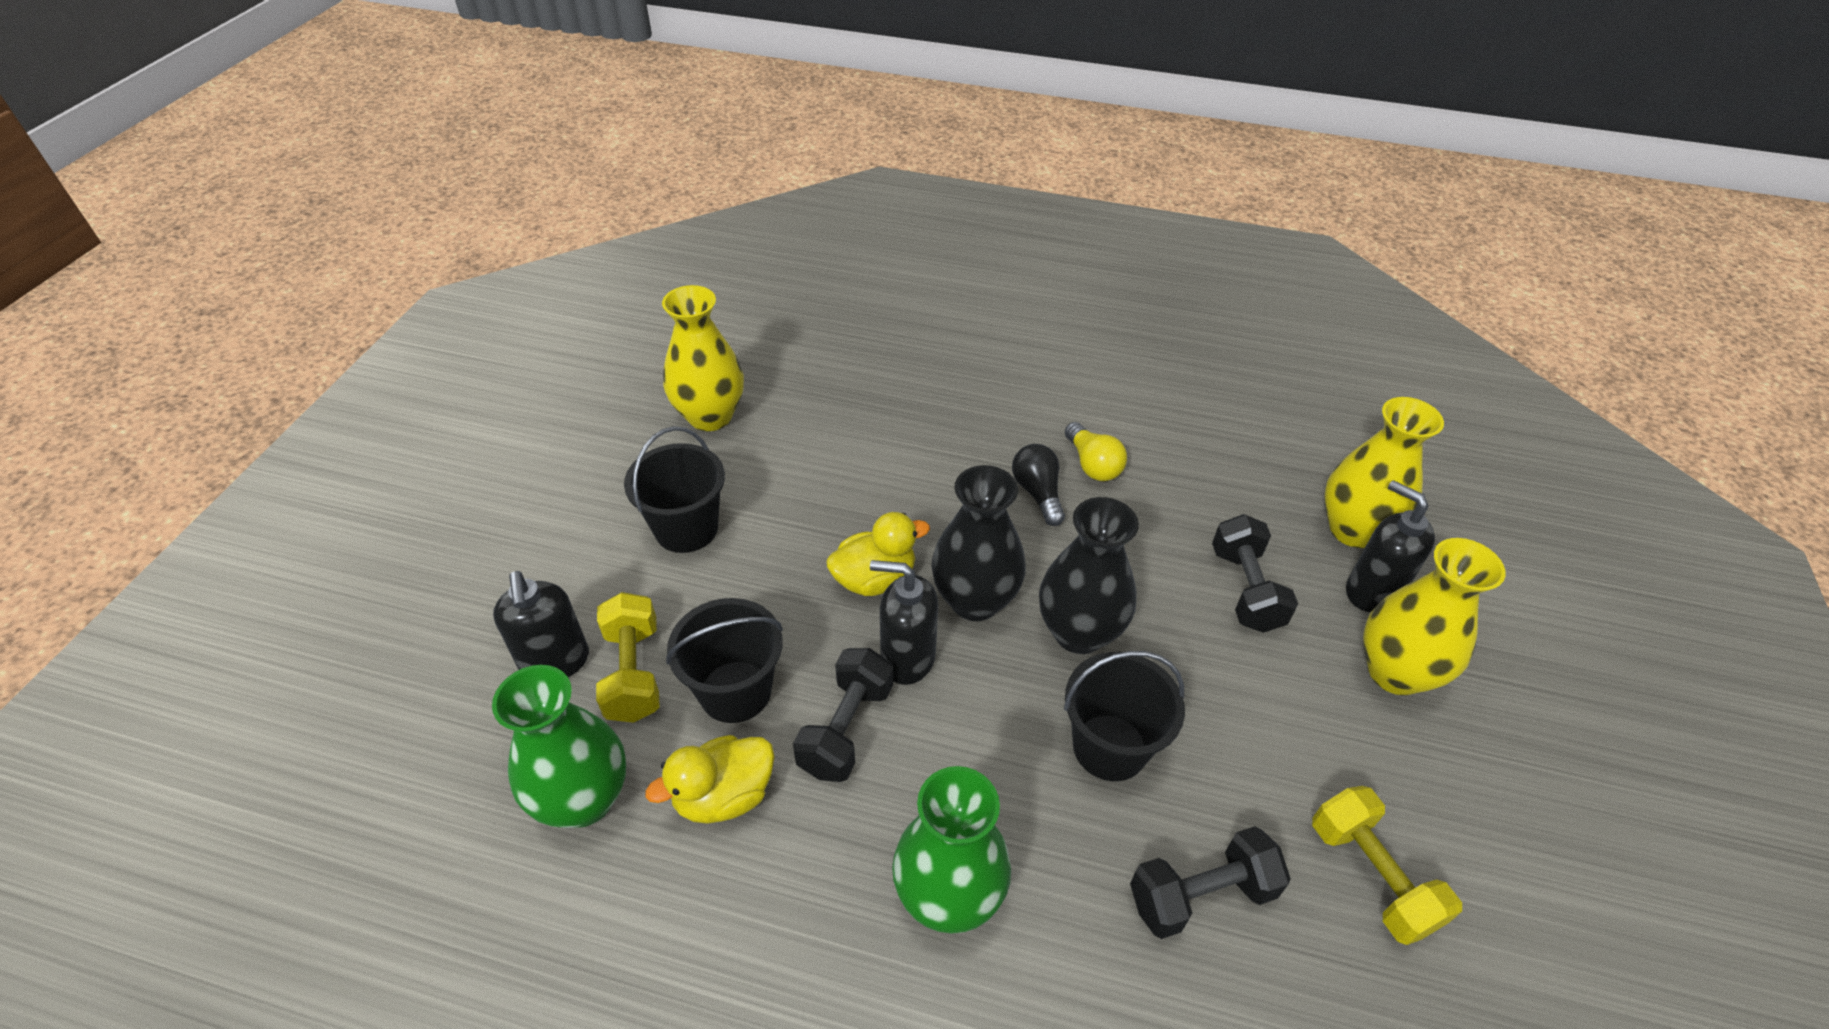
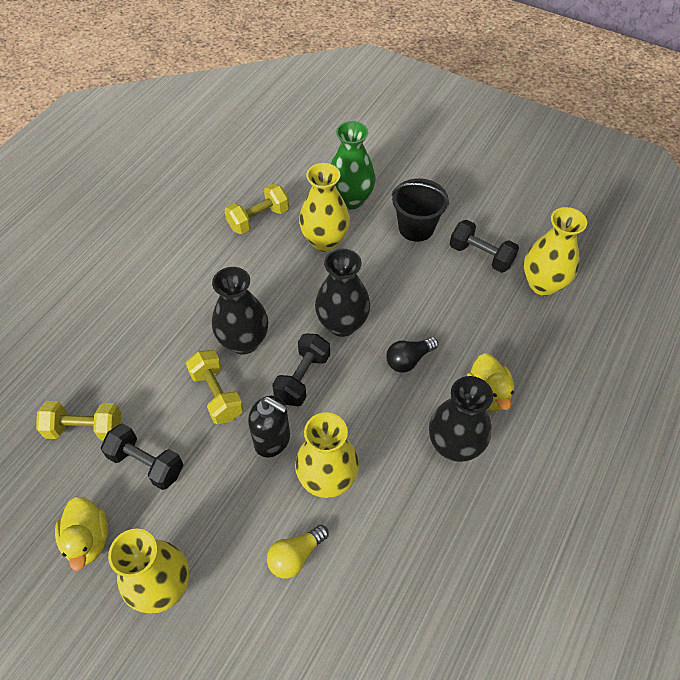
black bucket: [624,426,725,553] [666,598,783,723] [1064,651,1185,781] = 3 -> [392,178,449,242] = 1
black soap dispenser: [493,571,589,677] [870,560,938,685] [1346,480,1435,612] = 3 -> [248,396,290,457] = 1
black vase: [932,465,1026,621] [1039,497,1139,654] = 2 -> [212,267,268,355] [315,249,370,337] [429,376,493,462] = 3
green vase: [492,665,626,828] [892,766,1011,934] = 2 -> [331,121,376,209] = 1
yellow dumbbell: [596,592,660,723] [1312,786,1462,945] = 2 -> [36,401,122,441] [186,350,244,424] [224,184,289,234] = 3
yellow vase: [662,285,744,431] [1324,397,1444,548] [1363,538,1506,695] = 3 -> [108,529,189,614] [295,412,359,498] [299,163,350,252] [524,207,587,296] = 4

